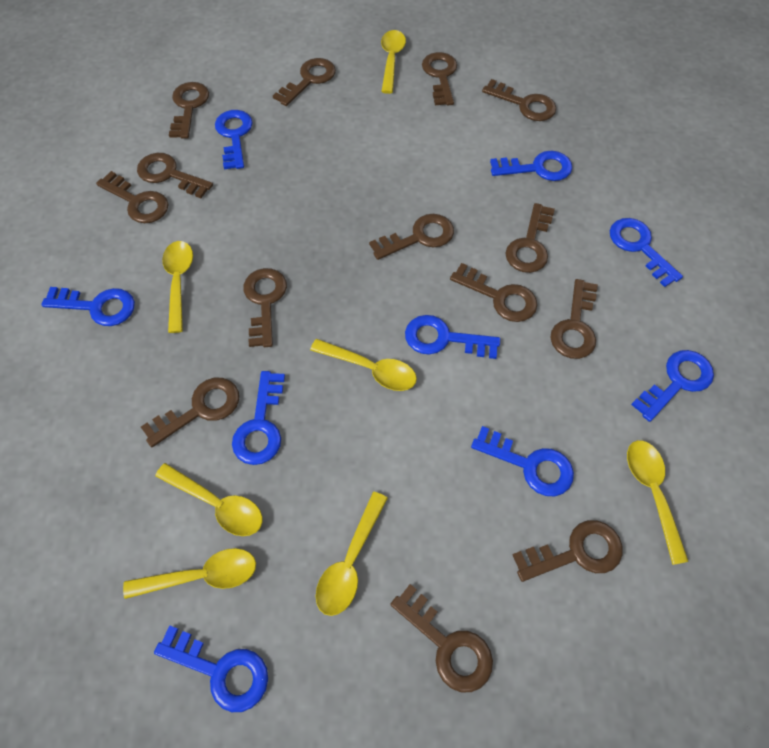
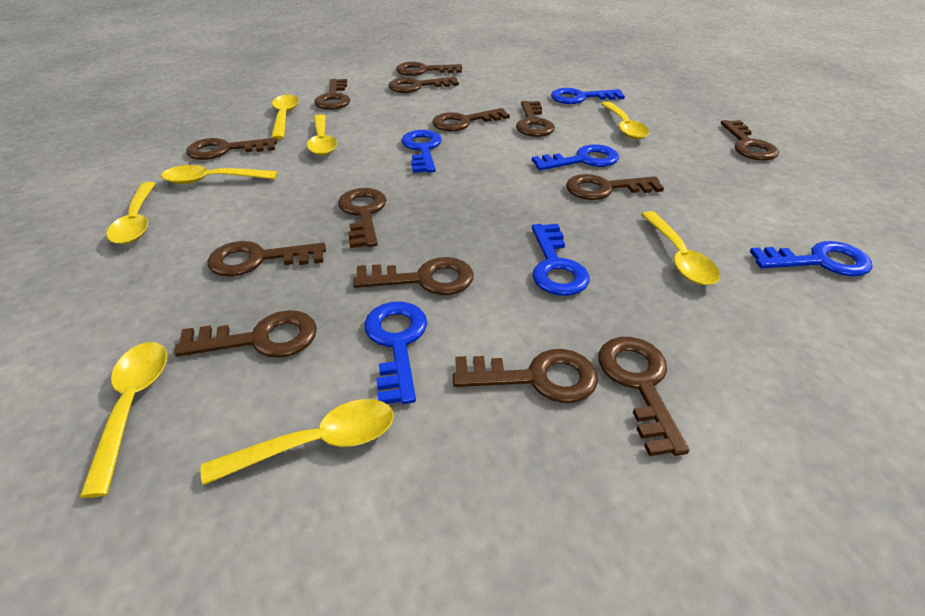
blue key: [41,287,135,326] [154,625,268,712] [215,110,253,169] [232,371,285,465] [405,315,500,359] [471,426,574,496] [490,151,572,181] [610,218,683,287] [631,350,714,422] = 9 -> [364,302,427,404] [401,130,442,173] [532,144,619,170] [532,224,589,296] [551,88,625,104] [750,241,872,276] = 6
yellow spoon: [123,548,256,599] [155,463,262,536] [162,241,193,333] [310,339,417,391] [316,492,388,616] [381,30,406,94] [627,440,689,565] = 7 -> [80,342,167,498] [106,182,156,244] [161,165,277,184] [201,399,394,485] [271,95,299,140] [307,114,337,155] [601,102,649,139] [641,211,720,285] = 8

